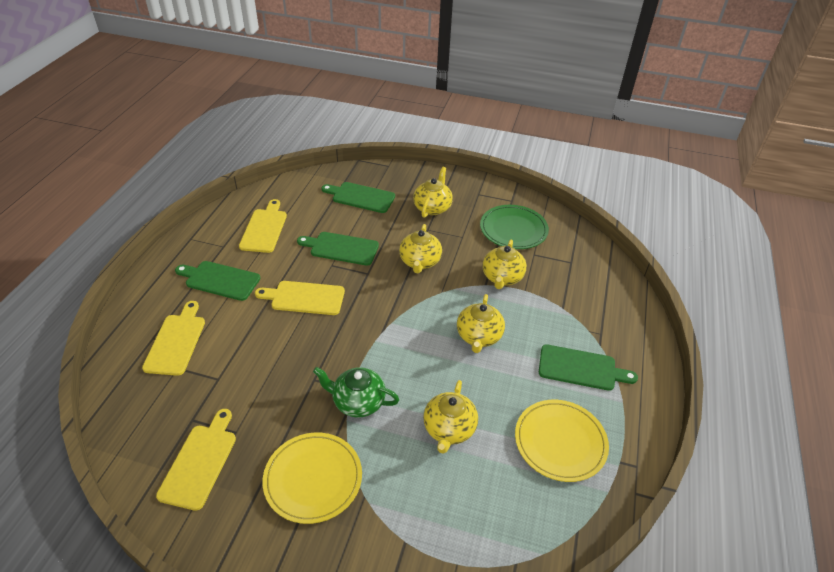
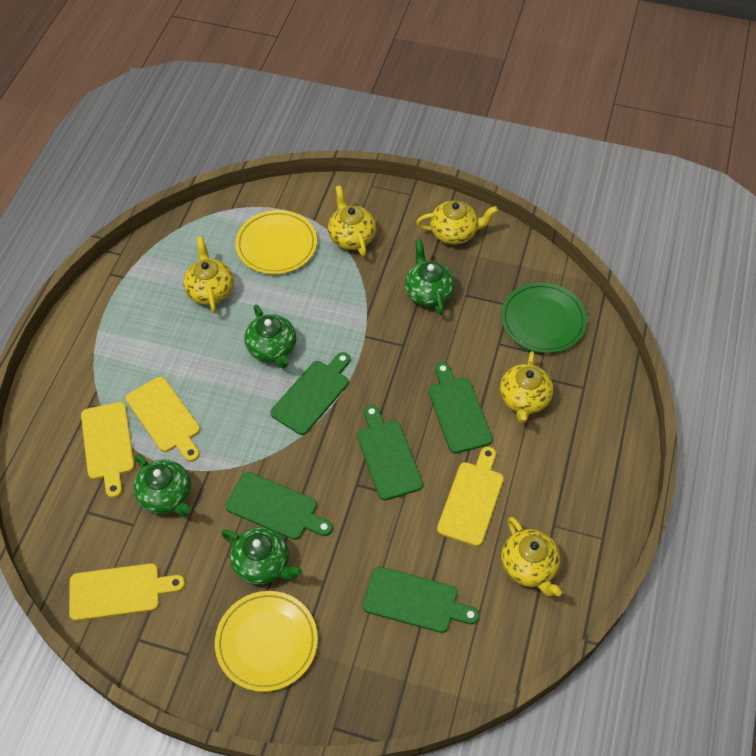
green cutting board: [175,261,260,301] [297,232,379,266] [321,182,395,213] [539,344,638,391] = 4 -> [225,472,333,540] [270,352,350,435] [357,405,423,500] [363,566,479,633] [428,362,493,454] = 5
green teapot: [313,367,399,418] = 1 -> [134,454,191,517] [221,527,302,585] [244,305,296,369] [405,239,455,315] = 4

